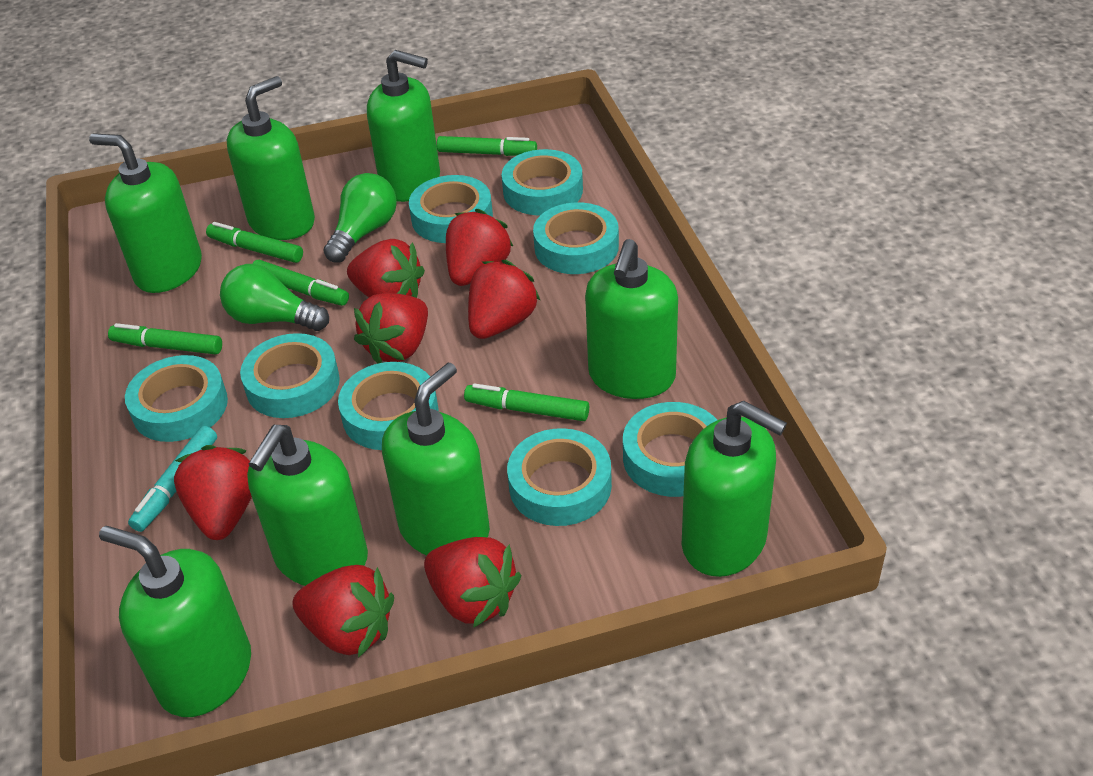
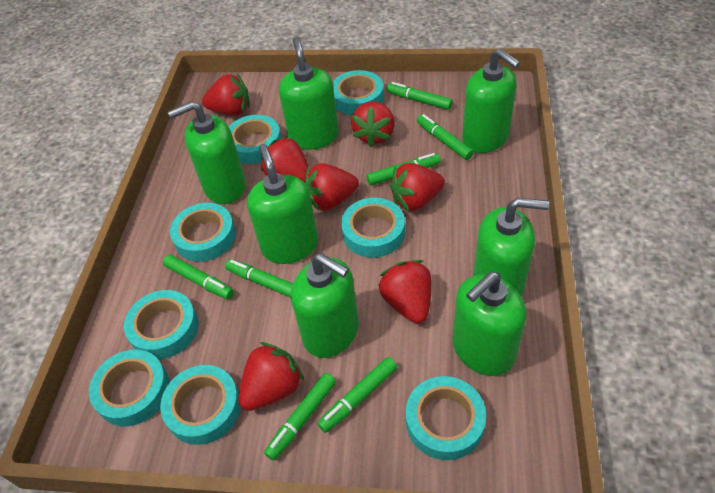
green light bulb: [220,264,329,331] [323,173,397,263] = 2 -> none = 0
green marker: [108,323,222,355] [206,222,303,263] [252,260,349,306] [437,136,537,156] [464,383,589,421] = 5 -> [163,255,234,299] [225,259,293,298] [264,373,336,461] [317,357,397,433] [367,153,441,185] [386,82,453,110] [417,114,474,160] = 7
green soap dispenser: [89,133,202,293] [99,526,251,717] [227,76,315,240] [247,425,368,586] [367,50,440,202] [382,363,490,555] [585,239,678,399] [682,401,787,577] = 8 -> [168,101,246,204] [247,144,318,264] [279,37,339,150] [291,253,359,358] [452,272,526,376] [462,48,520,153] [473,198,549,297] = 7
turquoise marker: [128,426,217,532] = 1 -> none = 0

